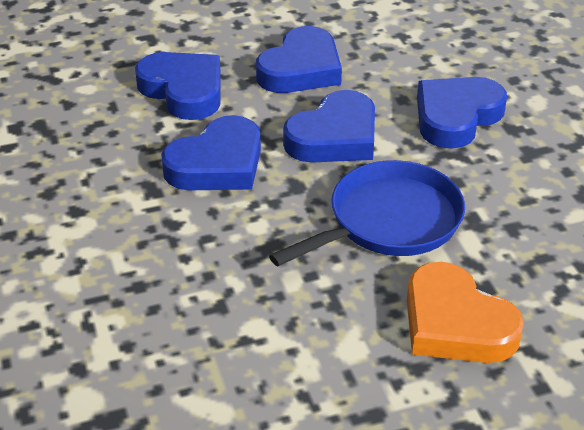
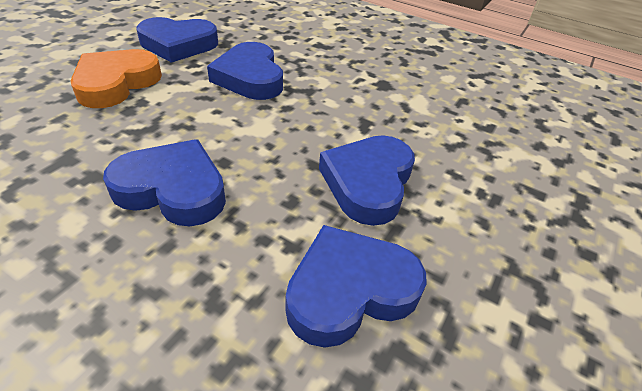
blue pan: [269,160,465,266] = 1 -> none = 0

